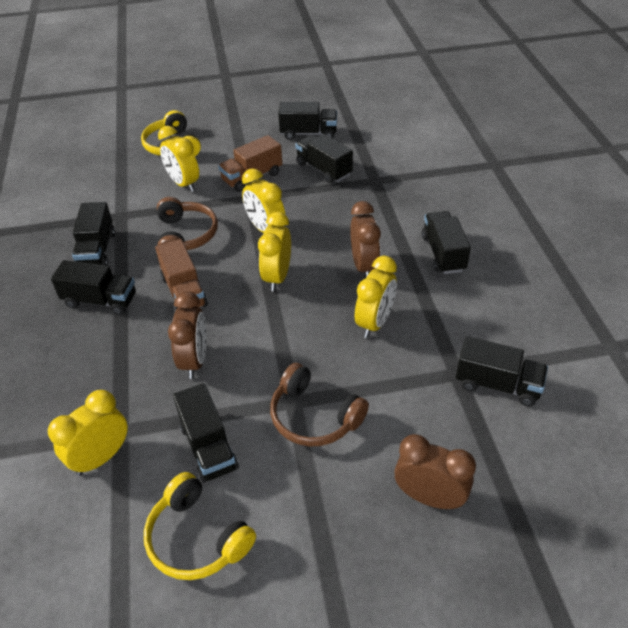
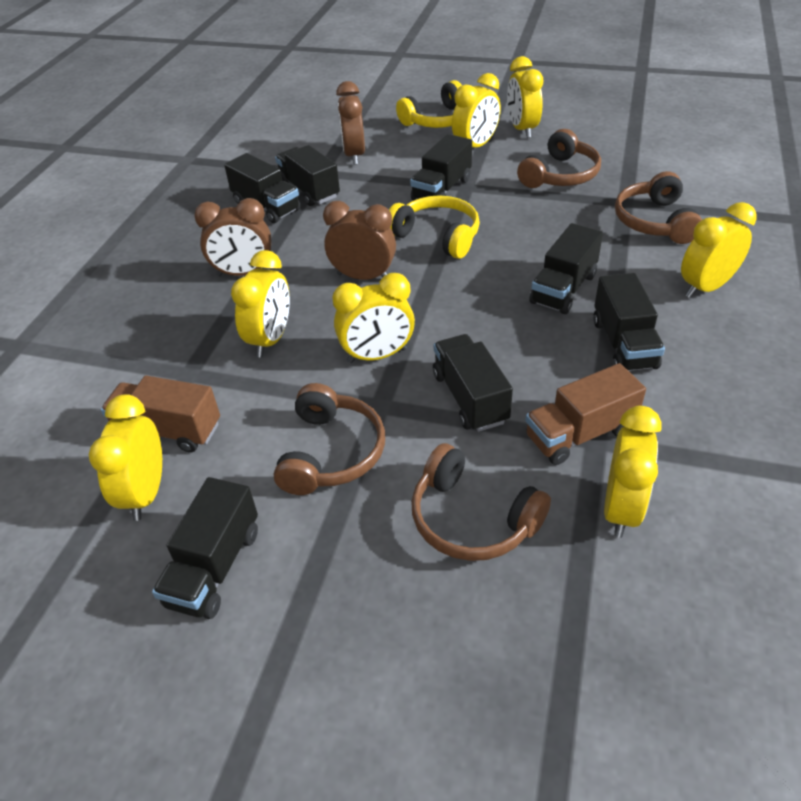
brown headphones: [157,197,218,250] [270,363,369,447] = 2 -> [274,383,385,495] [411,443,551,561] [517,129,601,188] [615,171,702,244] = 4
yellow clock: [48,390,128,476] [158,126,199,192] [242,168,285,233] [258,212,291,291] [355,256,397,338] = 5 -> [89,394,162,521] [231,250,290,357] [332,273,415,363] [452,73,501,148] [507,56,543,138] [604,406,662,538] [681,202,757,298] = 7

